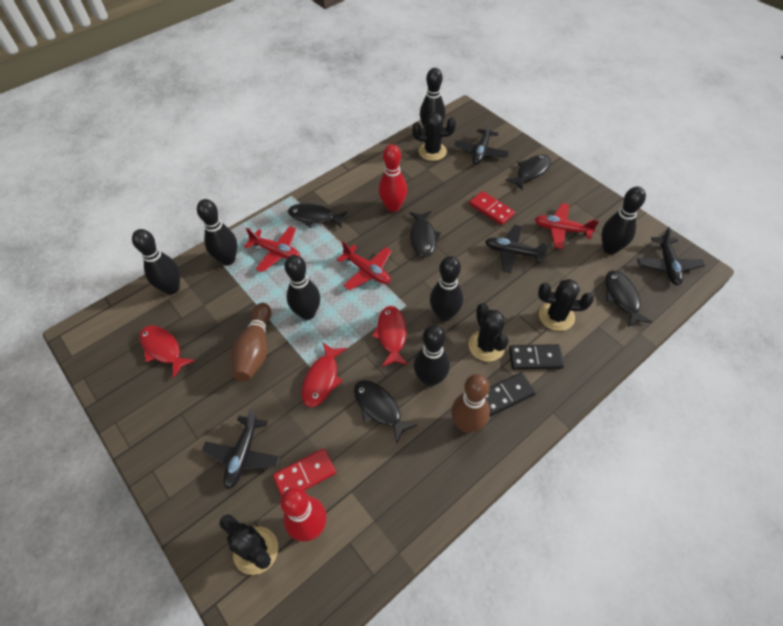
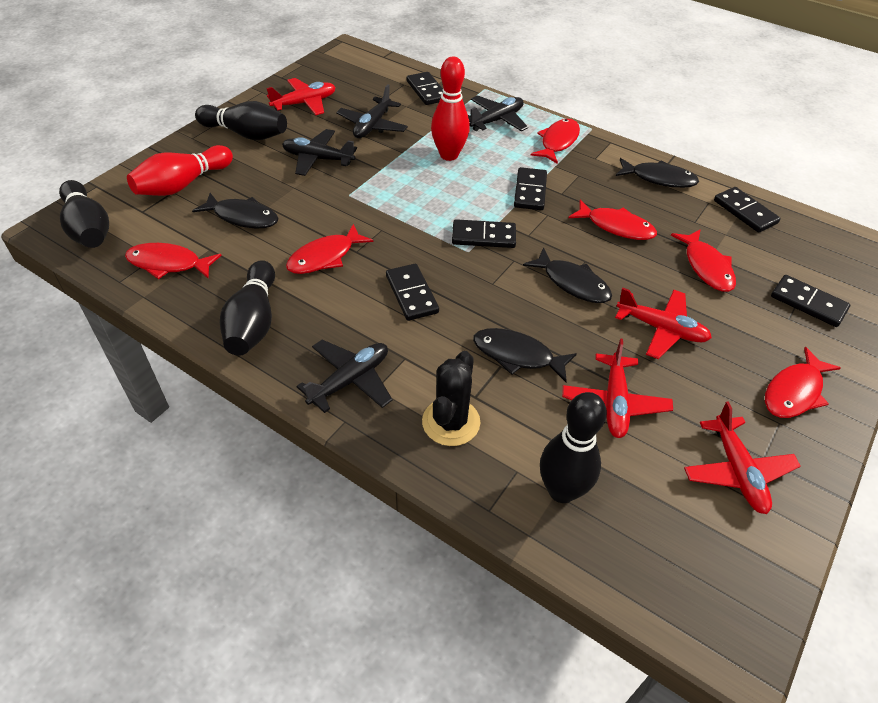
black bowling pin: [132,229,180,295] [197,199,237,266] [285,255,320,320] [414,325,450,387] [420,68,445,129] [430,256,463,321] [601,187,646,255] = 7 -> [59,180,109,248] [195,101,287,140] [220,260,275,356] [540,392,607,503] = 4
black cactus: [219,514,278,575] [412,112,456,161] [469,303,509,362] [538,279,594,331] = 4 -> [422,351,480,446] = 1
black domino: [485,373,536,416] [509,344,564,370] = 2 -> [386,264,439,321] [407,72,443,105] [452,219,516,248] [514,167,547,210] [714,187,780,233] [771,275,850,327] = 6
black fish: [288,203,348,228] [354,380,417,444] [409,211,441,257] [505,155,551,190] [606,271,652,327] = 5 -> [192,193,279,229] [473,328,577,382] [523,248,612,303] [616,158,699,188] = 4
brown bowling pin: [231,303,272,381] [451,374,490,433] = 2 -> none = 0
red domino: [273,448,336,496] [469,191,515,225] = 2 -> none = 0
red fish: [139,326,195,378] [301,343,347,407] [372,306,408,367] = 3 -> [125,243,222,279] [286,224,373,274] [530,119,580,164] [568,199,657,240] [671,229,736,292] [765,347,841,418] = 6
red plane: [244,226,300,272] [337,242,392,290] [535,203,599,249] = 3 -> [266,78,336,115] [562,338,673,438] [615,288,712,359] [684,401,801,514] = 4

